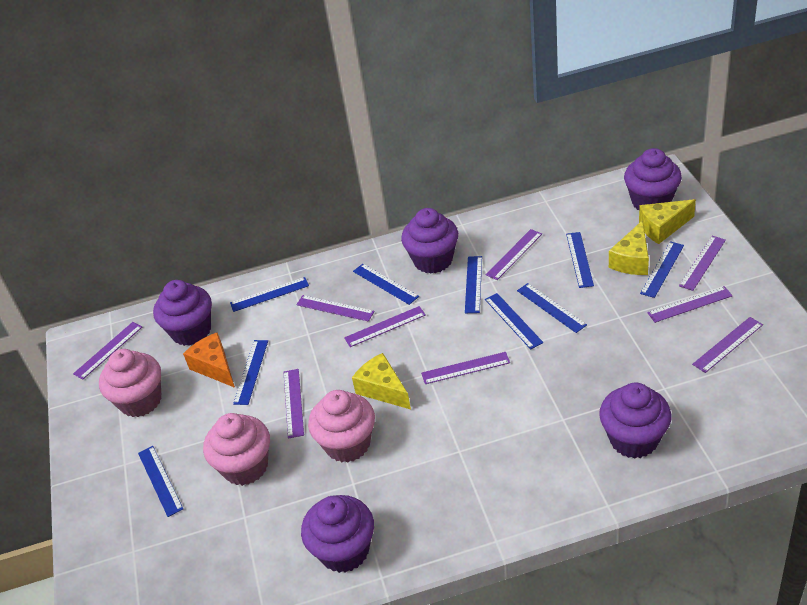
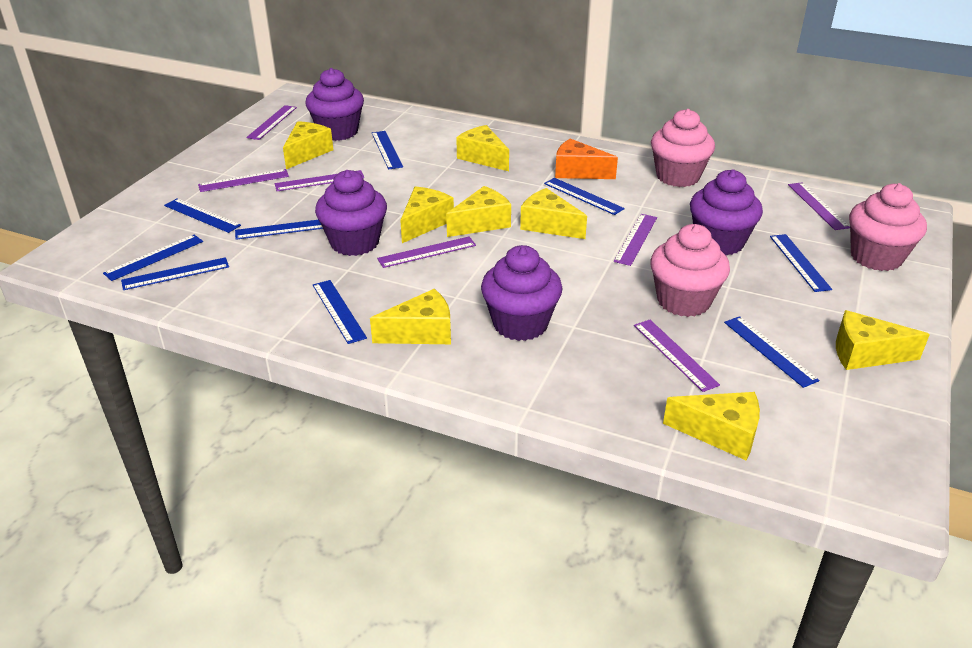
purple cupcake: [153,280,212,346] [301,495,374,573] [401,208,458,274] [599,383,671,459] [624,148,682,210] = 5 -> [305,68,364,141] [315,170,387,256] [481,245,563,341] [690,169,763,256] = 4
purple ruler: [73,322,142,380] [283,369,304,439] [296,295,375,322] [344,306,426,347] [421,352,510,384] [486,229,542,280] [647,286,733,323] [679,236,726,291] [692,317,763,373] = 9 -> [198,169,289,192] [246,105,297,140] [275,170,364,191] [377,237,476,268] [614,214,657,266] [634,320,720,392] [788,182,850,230] = 7
yellow cheese: [352,353,411,409] [609,220,649,275] [639,199,696,244] = 3 -> [283,121,333,169] [370,289,451,344] [400,187,454,243] [446,186,511,237] [456,125,509,171] [520,188,587,239] [663,392,760,460] [836,310,930,370] = 8

